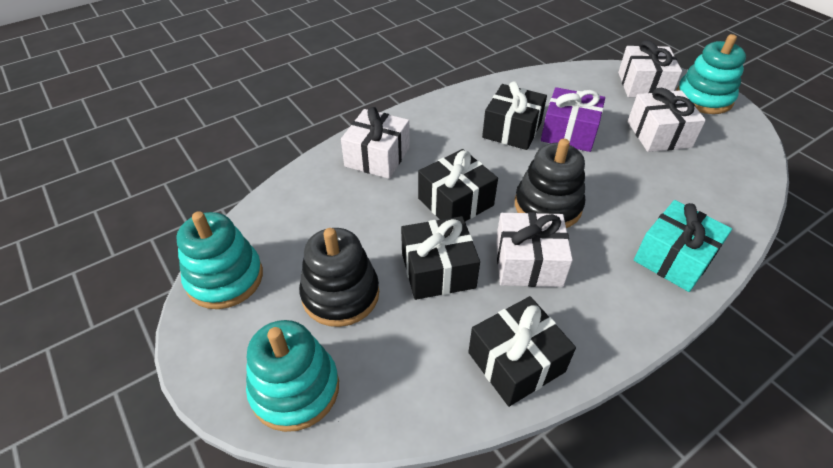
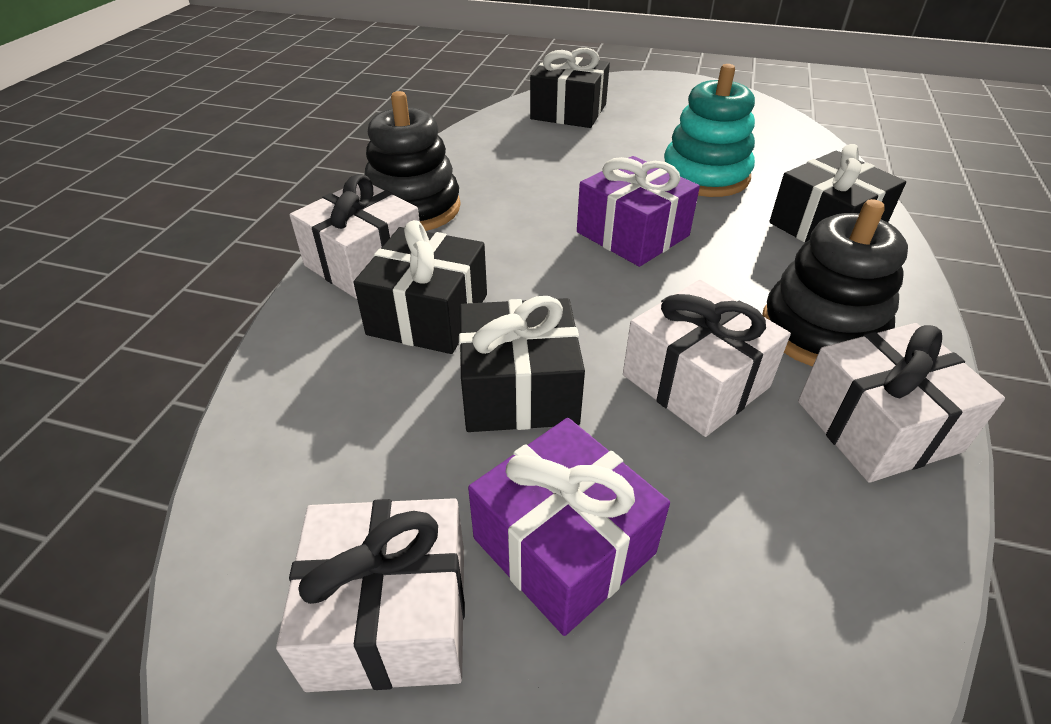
purple gift: [541,87,605,152] = 1 -> [468,418,670,636] [577,156,700,267] = 2
turquoise gift: [634,200,732,292] = 1 -> none = 0
turquoise stacking toy: [176,211,263,309] [246,320,339,432] [676,34,746,114] = 3 -> [664,64,755,197] = 1

